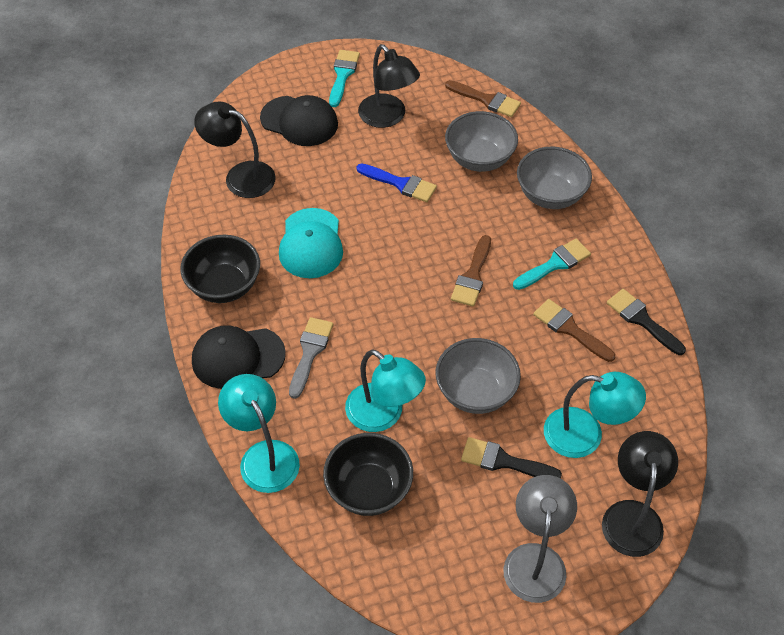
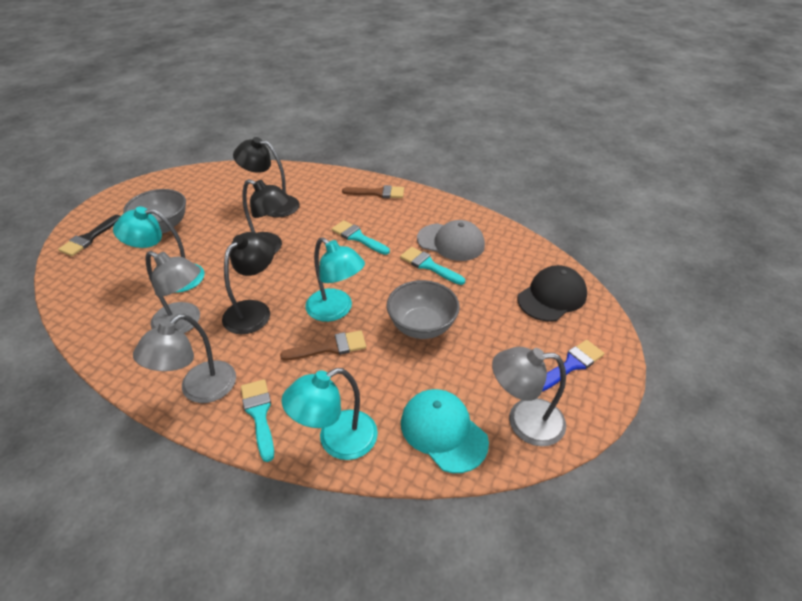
black bowl: [180,235,260,303] [323,433,413,516] = 2 -> none = 0
black brush: [461,437,562,479] [607,289,686,355] = 2 -> [58,215,121,256] = 1
black cap: [192,325,286,389] [260,95,338,146] = 2 -> [517,265,587,322] = 1
brown brush: [445,80,521,117] [451,235,491,306] [533,299,615,362] = 3 -> [280,330,366,360] [342,185,404,198] = 2
grey bowl: [436,338,521,414] [445,111,518,172] [517,147,592,209] = 3 -> [123,189,186,233] [387,280,460,339] = 2
grey brush: [289,317,333,399] = 1 -> none = 0
grey cap: none = 0 -> [417,220,485,261] = 1
grey lamp: [503,475,577,603] = 1 -> [133,314,236,403] [145,251,201,333] [492,347,566,446] = 3
turquoise brush: [329,50,360,107] [513,239,591,290] = 2 -> [241,379,274,462] [332,220,390,255] [400,247,465,285] = 3

